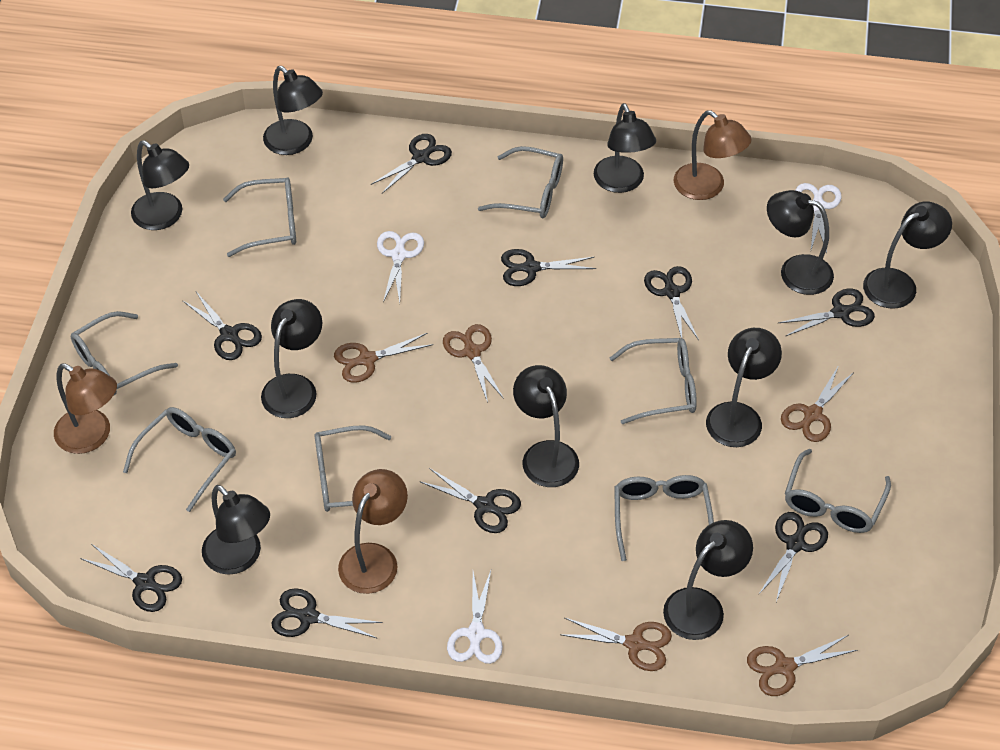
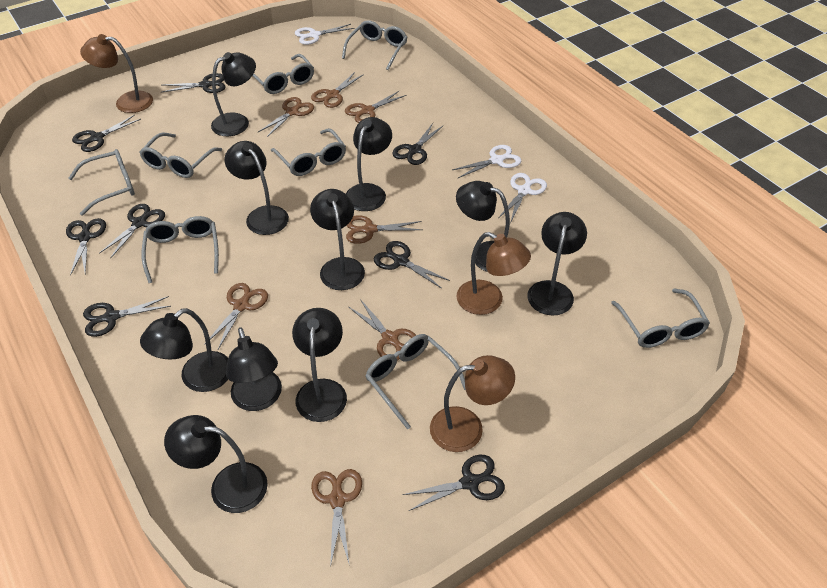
black scissors: [80,544,182,612] [182,292,262,360] [271,588,383,639] [371,134,452,193] [419,468,521,533] [501,249,597,286] [644,266,699,340] [759,512,828,602] [778,289,875,336] = 9 -> [66,218,106,276] [72,115,141,152] [83,296,171,337] [99,204,165,259] [162,73,225,93] [374,241,450,289] [392,123,444,165] [403,455,505,511] = 8
brown scissors: [334,333,433,383] [443,324,504,403] [562,618,672,671] [747,635,858,696] [781,365,854,442] = 5 -> [204,283,268,349] [258,97,314,137] [311,72,364,108] [311,469,362,567] [345,91,406,123] [346,215,422,244] [349,299,416,361] = 7

